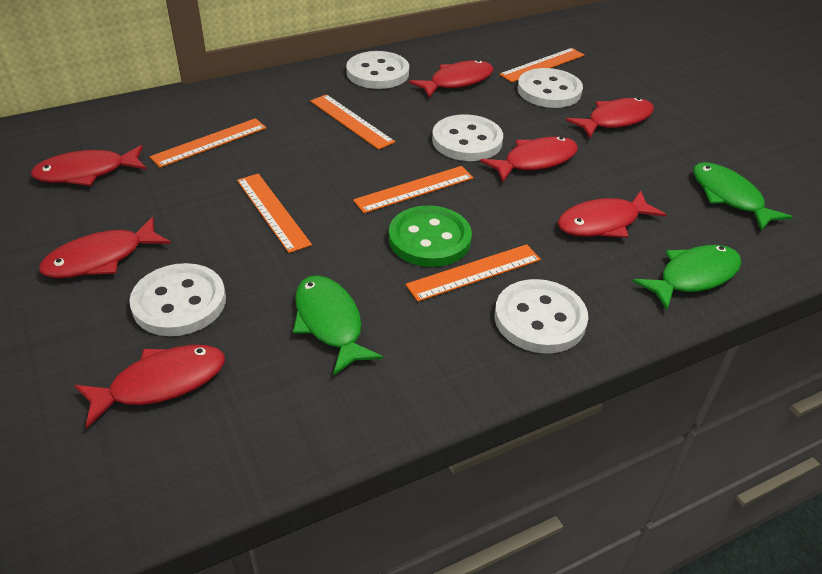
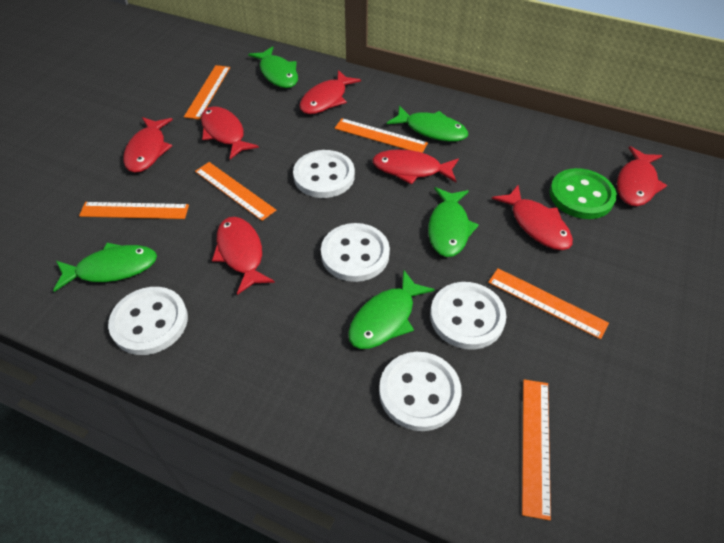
green fish: [293,275,383,376] [632,245,742,310] [693,162,793,231] = 3 -> [53,243,157,292] [248,46,298,88] [348,270,435,349] [387,105,468,142] [428,187,479,257] = 5

